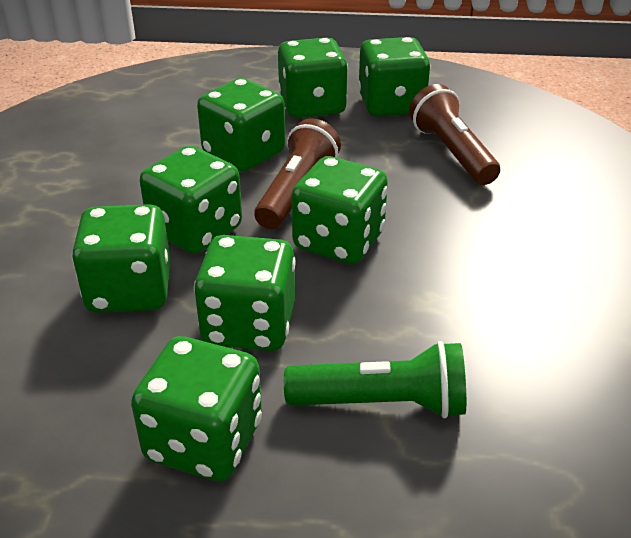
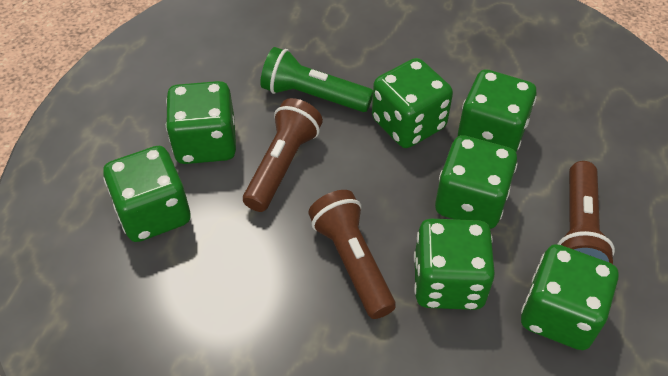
brown flashlight: [254,118,341,229] [409,84,500,185] = 2 -> [243,98,323,212] [308,190,396,319] [557,161,615,264] = 3
green dice: [72,204,171,313] [131,336,262,481] [140,146,242,254] [194,235,296,351] [197,78,286,172] [278,37,348,118] [291,156,388,264] [358,37,431,117] = 8 -> [103,146,191,242] [166,81,236,164] [372,58,453,148] [414,219,495,310] [435,135,517,229] [458,69,537,152] [521,244,619,350] = 7

